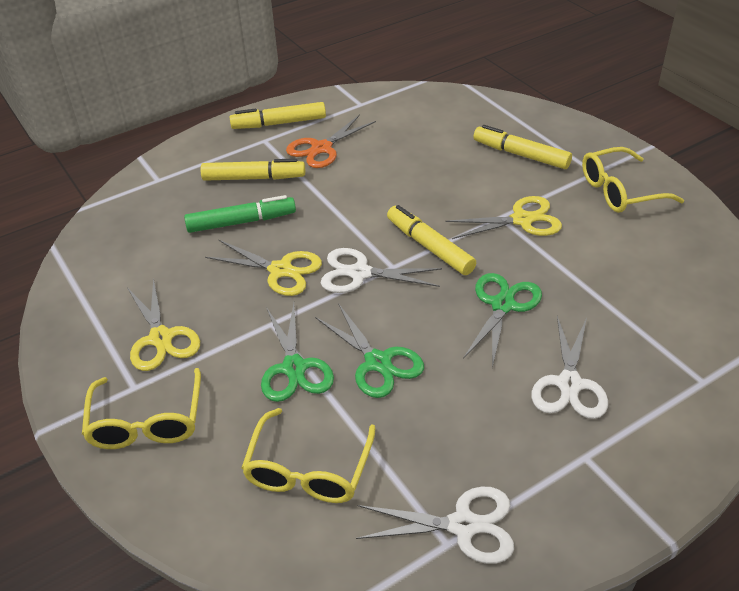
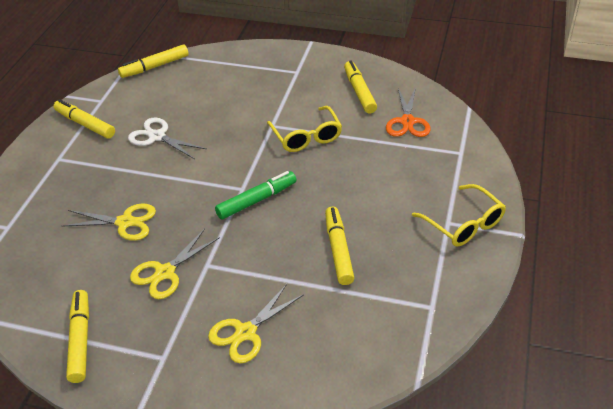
green scissors: [261,303,334,402] [315,303,424,398] [463,273,542,368] = 3 -> none = 0
white scissors: [321,248,442,293] [356,487,514,564] [531,316,608,419] = 3 -> [128,117,206,159] = 1
yellow glasses: [82,368,201,449] [241,408,376,503] [582,147,684,213] = 3 -> [267,106,342,152] [412,184,506,247] = 2
yellow marker: [200,159,305,181] [229,102,326,129] [387,205,476,275] [473,125,572,169] = 4 -> [53,99,115,139] [66,290,89,383] [118,44,189,78] [325,207,354,285] [344,61,377,114] = 5

